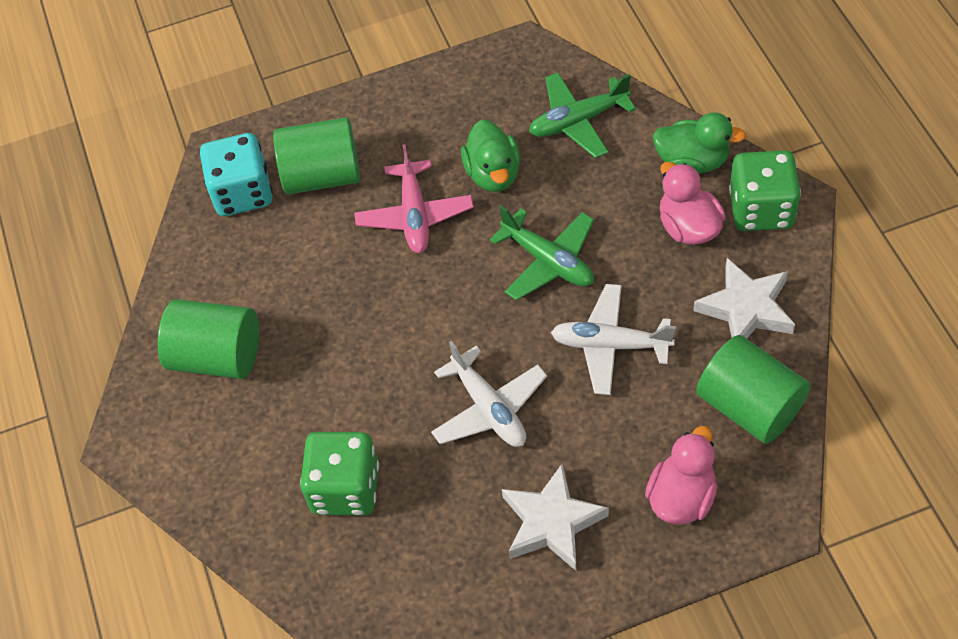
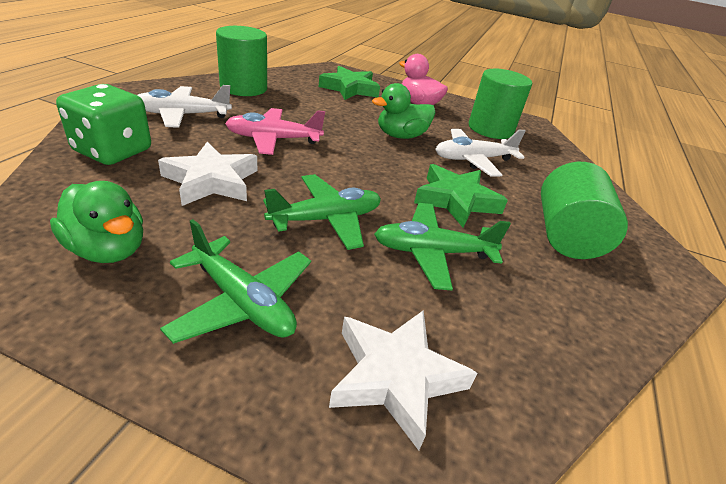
green dice: [300,432,379,516] [729,150,801,231] = 2 -> [56,84,151,165] = 1
green plane: [490,206,594,300] [529,73,636,158] = 2 -> [160,219,311,344] [263,174,381,250] [374,203,511,290] = 3
green star: none = 0 -> [319,66,380,100] [414,164,508,228] = 2
pink duck: [645,426,717,525] [660,162,726,245] = 2 -> [399,54,448,105] = 1
turquoise dice: [200,133,273,216] = 1 -> none = 0

